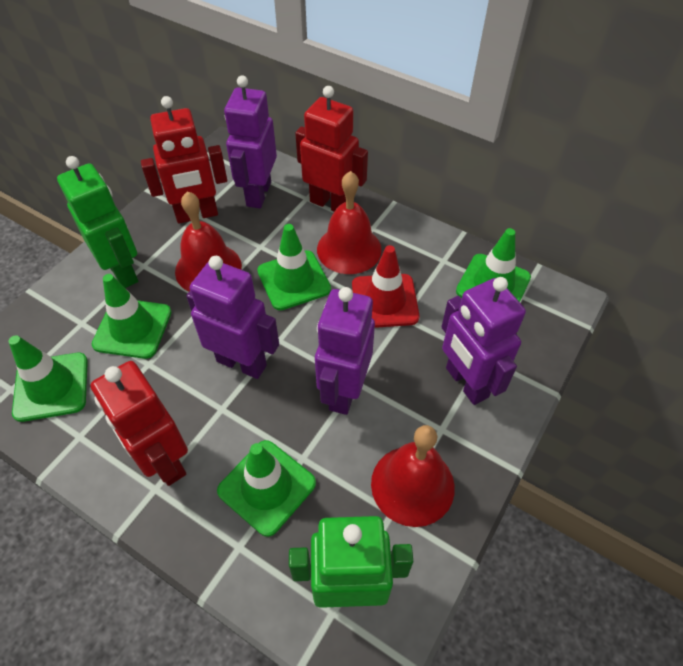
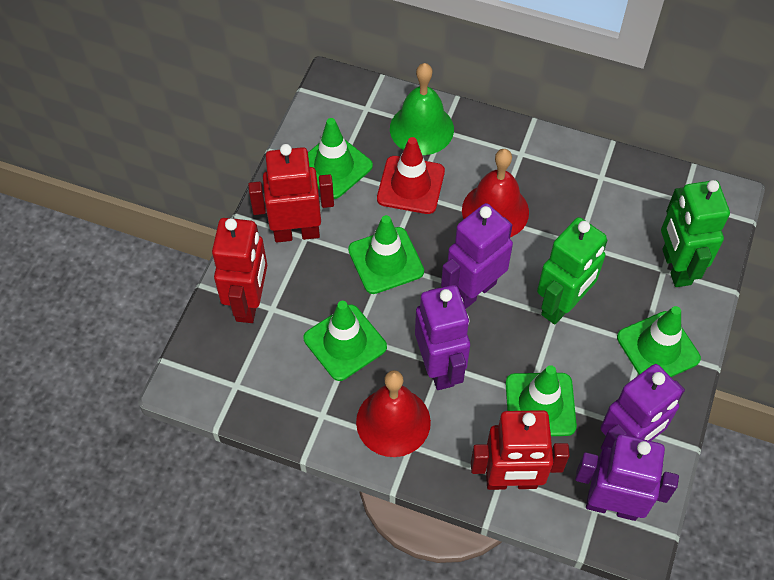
green bell: none = 0 -> [390,63,454,155] = 1
red bell: [175,191,242,292] [317,171,382,274] [371,425,455,527] = 3 -> [356,370,431,457] [462,149,529,237] = 2

